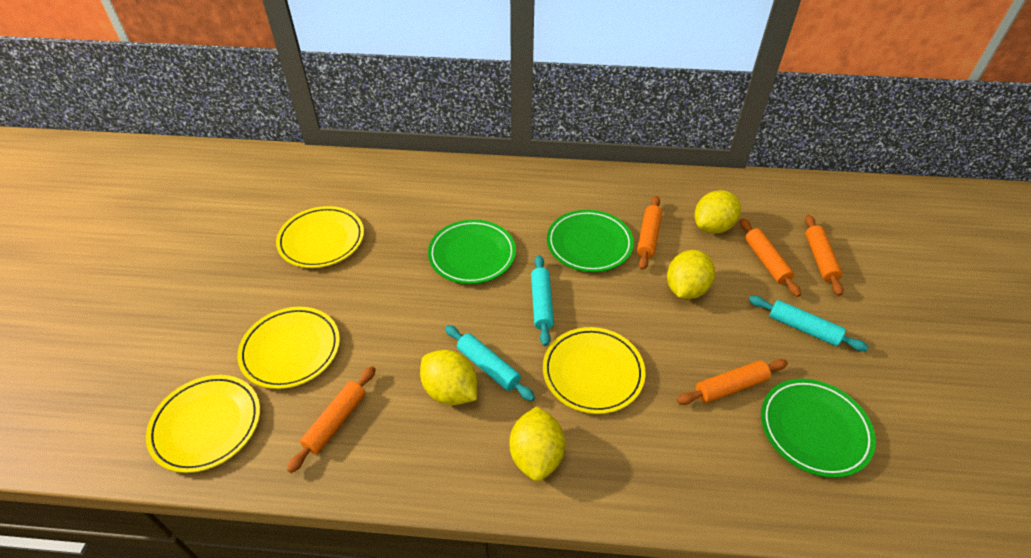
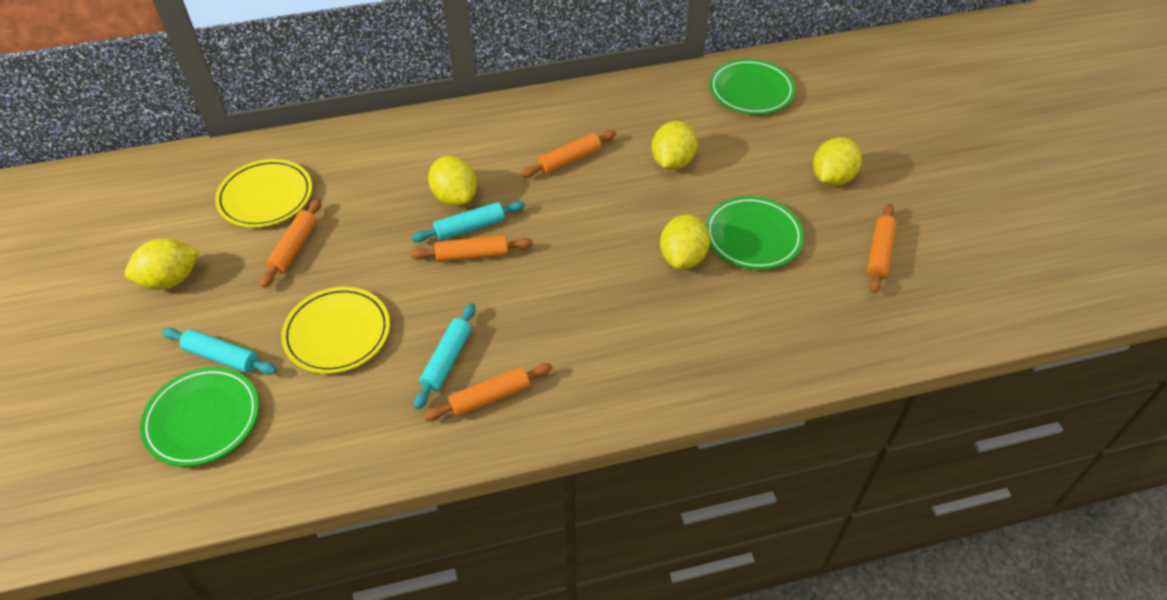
yellow lemon: [420,350,477,405] [509,406,565,481] [667,250,715,299] [695,190,741,234] = 4 -> [125,238,200,290] [428,156,477,206] [652,121,697,170] [660,215,710,269] [813,137,862,186] = 5
yellow plate: [146,375,260,473] [237,307,340,389] [276,206,364,268] [543,327,645,414] = 4 -> [215,159,312,228] [281,287,390,374] = 2

